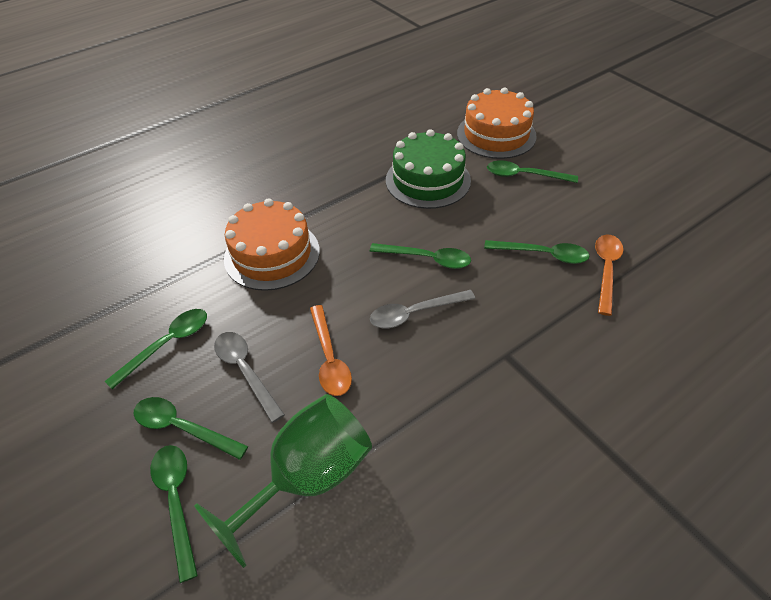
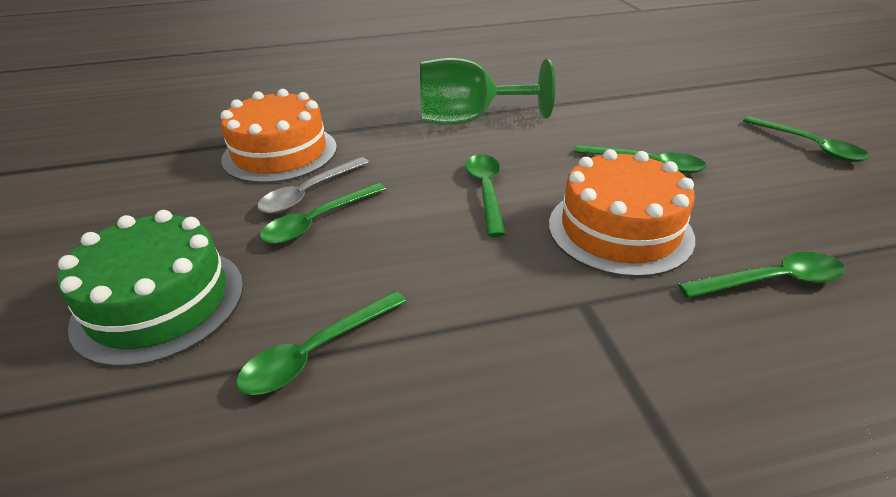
grey spoon: [214,332,285,423] [370,290,475,328] = 2 -> [257,157,369,214] = 1
orange spoon: [310,305,352,396] [595,235,623,316] = 2 -> none = 0

